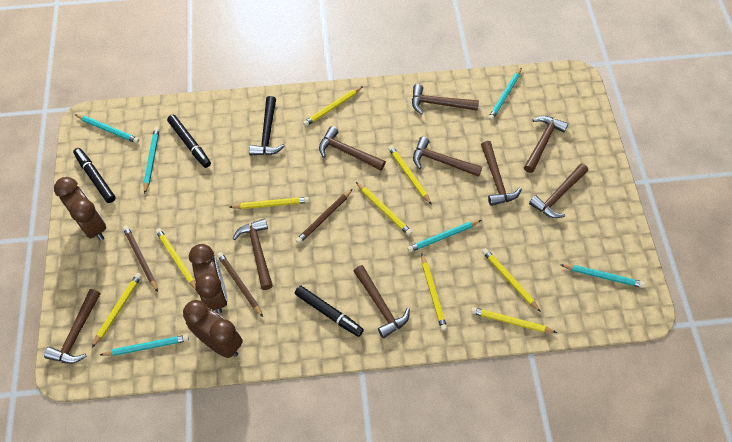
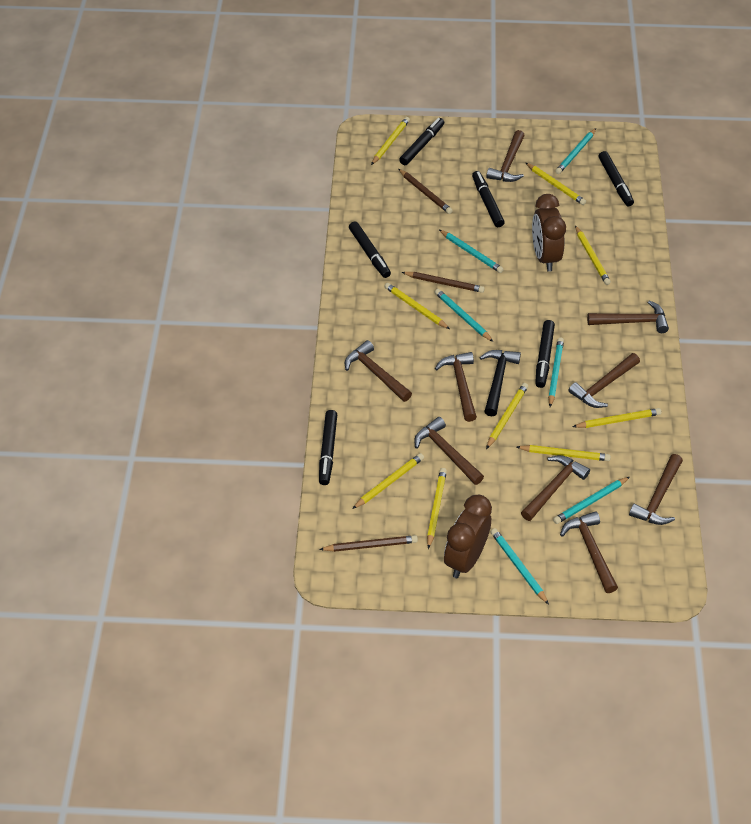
black marker: [73,148,116,203] [167,115,211,168] [295,286,364,337] = 3 -> [319,410,337,485] [349,221,391,278] [399,118,444,165] [472,171,505,227] [535,320,555,388] [599,151,634,206] = 6
brown clock: [54,177,106,241] [183,300,243,358] [189,244,228,314] = 3 -> [444,495,492,578] [532,194,566,272] = 2

